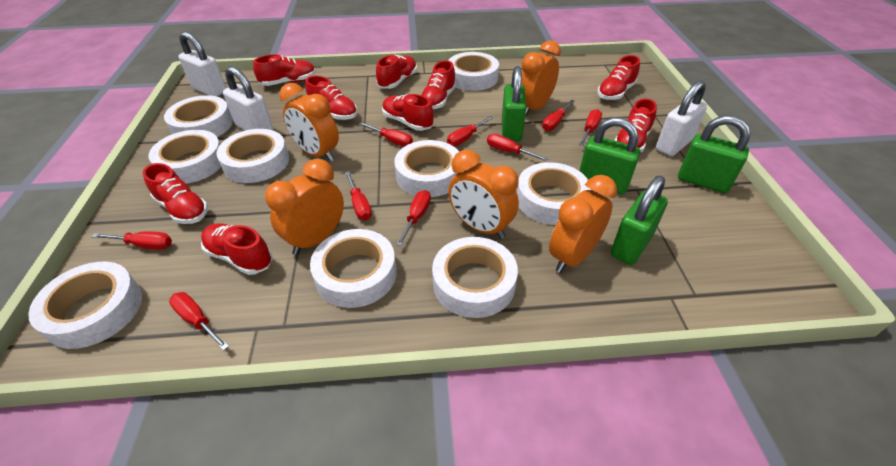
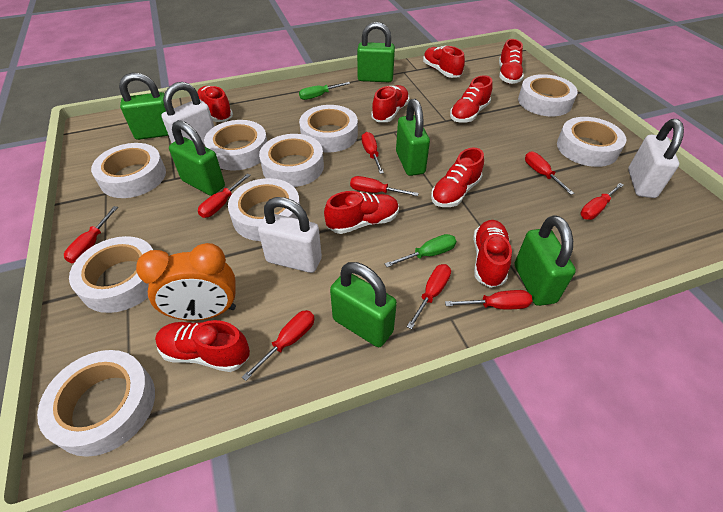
green padlock: [502,66,526,141] [579,117,641,195] [611,176,668,265] [678,115,751,193] = 4 -> [119,73,169,140] [169,120,225,196] [330,262,397,347] [357,22,395,82] [396,99,430,176] [515,215,576,306] = 6
green screwdriver: none = 0 -> [299,82,350,100] [385,234,456,267] = 2
orange clock: [265,159,344,255] [279,83,339,162] [448,150,519,239] [521,41,561,116] [549,175,617,273] = 5 -> [136,243,236,321] = 1

